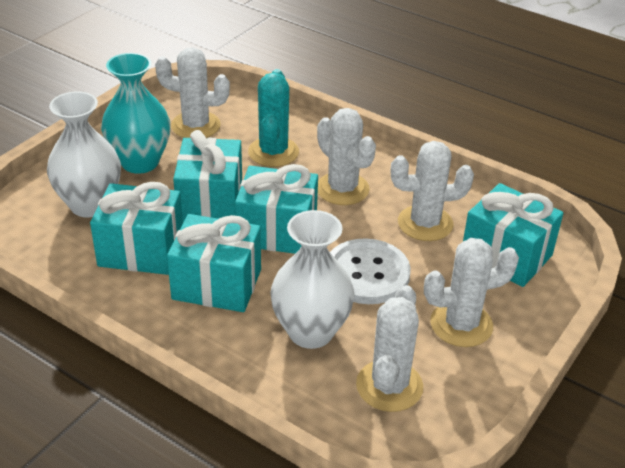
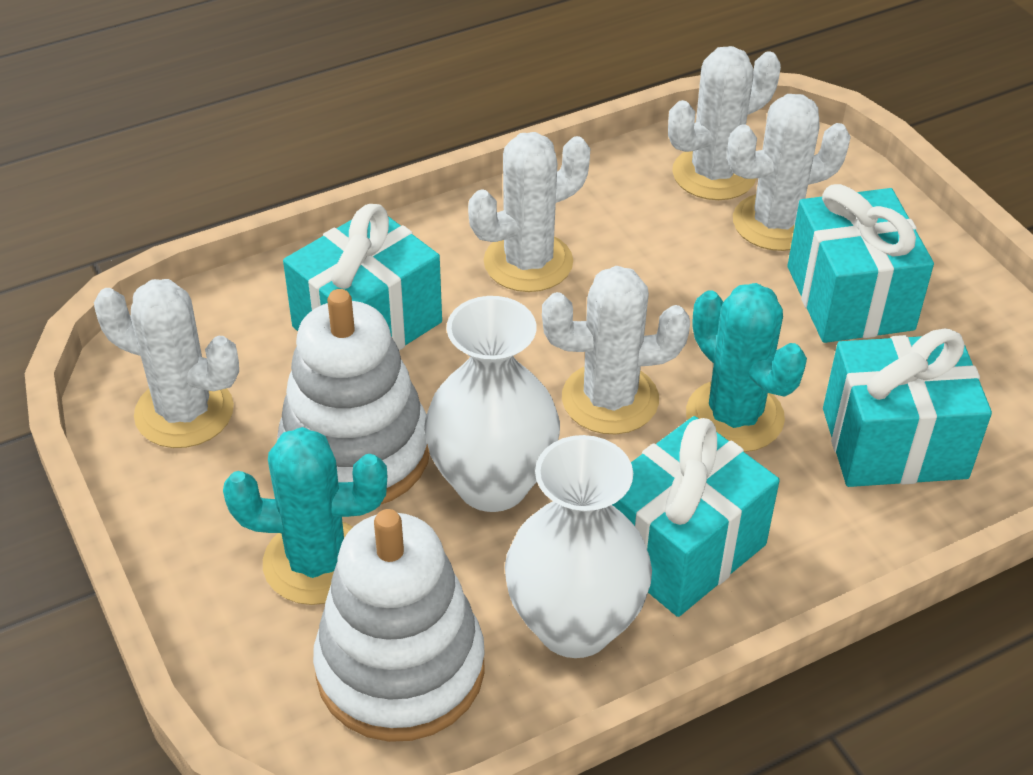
turquoise cactus: [248,69,299,167] = 1 -> [223,427,387,605] [686,283,807,452] = 2
turquoise gift: [90,182,183,275] [167,214,261,312] [173,130,242,222] [235,164,318,254] [463,183,563,287] = 5 -> [283,204,442,351] [612,416,780,617] [787,184,934,343] [823,328,992,487] = 4
turquoise vase: [101,53,170,174] = 1 -> none = 0
white button: [330,238,411,304] = 1 -> none = 0
white stacking toy: none = 0 -> [277,289,430,504] [313,509,485,742] = 2

